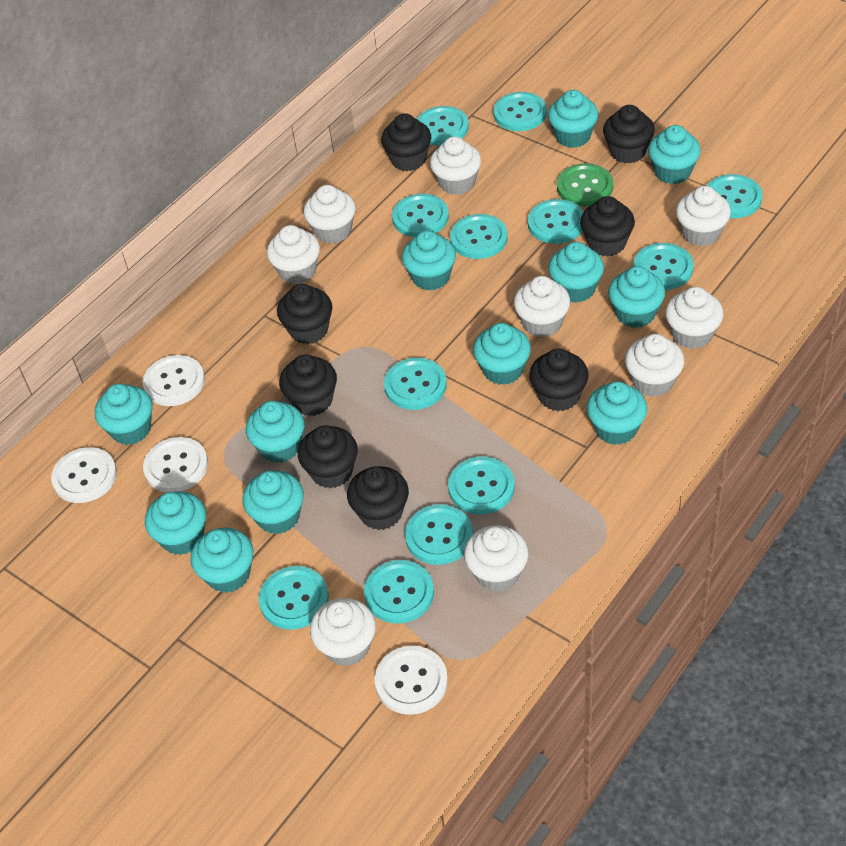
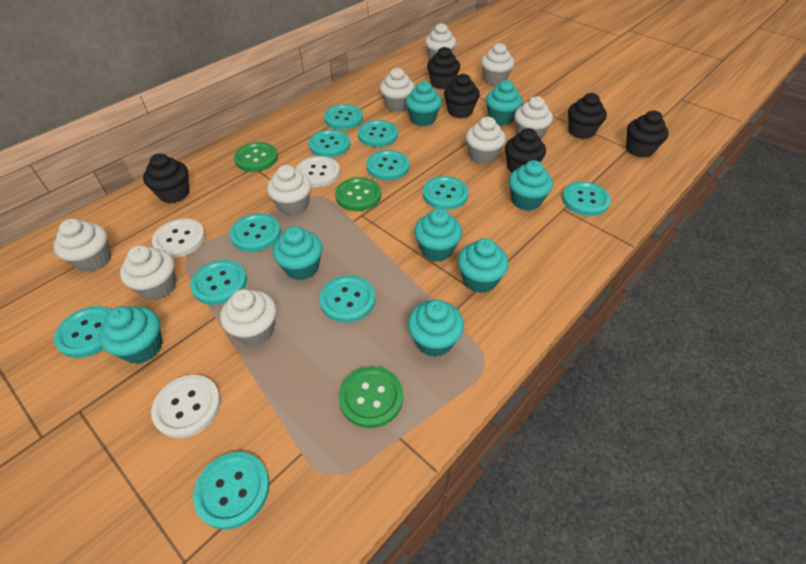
black cupcake: [277,284,332,344] [279,354,337,416] [298,425,358,488] [347,466,409,530] [381,113,431,171] [529,349,589,411] [580,196,635,257] [603,105,655,164] = 8 -> [143,153,189,203] [427,47,460,90] [444,74,480,118] [505,128,546,173] [568,93,607,139] [626,110,669,158] = 6
green button: [557,163,613,206] = 1 -> [234,142,278,172] [335,177,381,211] [339,366,403,428] = 3
turquoise button: [259,566,329,630] [364,560,434,624] [384,357,447,410] [392,193,449,237] [405,504,473,565] [417,106,469,146] [448,456,515,515] [450,214,508,259] [493,92,547,131] [528,199,583,244] [633,243,694,290] [706,174,763,218] = 12 -> [54,306,111,358] [190,260,247,305] [193,452,270,530] [230,213,281,252] [309,130,350,158] [320,275,375,323] [324,104,363,130] [358,120,398,147] [366,150,409,180] [423,176,469,210] [562,181,611,216] = 11
turquoise cupcake: [95,384,152,445] [145,491,206,555] [191,528,253,593] [243,471,304,534] [246,401,305,463] [402,230,456,291] [473,323,531,385] [548,90,598,148] [548,242,604,303] [587,381,647,445] [608,266,665,328] [648,125,701,184] = 12 -> [99,306,162,364] [272,226,323,280] [405,81,442,126] [408,299,464,357] [414,208,462,262] [458,238,509,293] [486,80,522,125] [509,160,553,211] = 8
white button: [51,447,117,503] [143,355,205,406] [143,437,208,492] [375,646,448,715] = 4 -> [151,375,221,438] [152,219,205,258] [296,156,340,187] = 3

